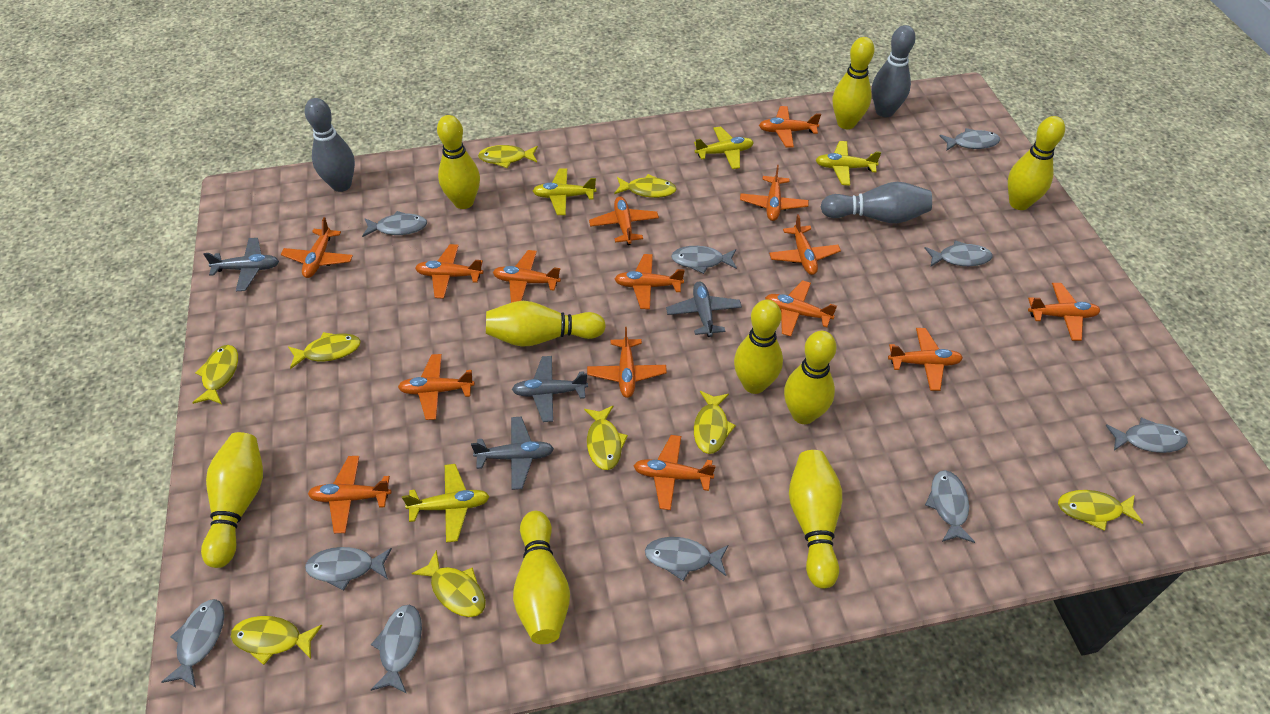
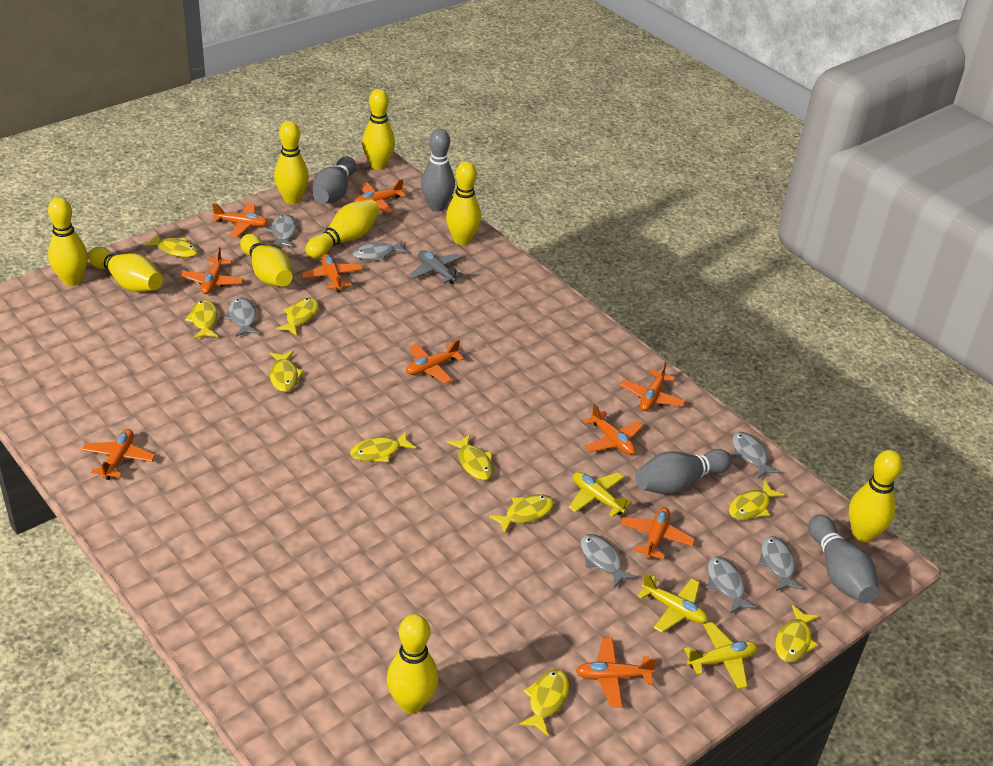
grey bowling pin: [304,98,355,192] [821,182,932,223] [872,25,916,117] = 3 -> [313,156,356,204] [421,129,455,212] [635,449,732,495] [808,515,879,603] = 4
grey fish: [161,599,224,688] [305,547,392,591] [362,211,427,237] [371,605,422,693] [645,537,728,581] [671,246,737,274] [925,240,993,267] [925,470,975,543] [939,128,1000,151] [1105,417,1188,453] = 10 -> [224,297,259,337] [266,214,297,248] [352,240,408,261] [580,534,637,588] [708,556,757,614] [732,432,780,479] [758,536,803,591] = 7
grey plane: [203,238,279,291] [471,417,554,490] [512,356,588,422] [666,282,742,337] = 4 -> [410,250,463,284] = 1
orange plane: [281,217,353,278] [308,456,391,533] [398,354,475,420] [415,244,483,299] [493,250,561,303] [587,327,667,398] [589,196,659,245] [615,254,685,309] [634,435,716,510] [740,165,809,221] [759,106,821,147] [765,280,837,336] [769,214,841,275] [888,328,963,391] [1028,283,1101,341] = 15 -> [81,429,156,480] [180,247,244,294] [212,203,268,237] [301,254,363,292] [355,179,406,213] [406,340,464,384] [576,638,657,707] [583,403,643,455] [620,361,686,411] [620,507,695,560] = 10
yellow fish: [192,345,238,404] [231,616,322,665] [288,332,361,369] [411,550,486,617] [478,145,538,168] [584,405,628,470] [614,174,676,198] [694,391,736,454] [1058,490,1143,531] = 9 -> [143,234,198,257] [185,300,218,339] [270,351,304,392] [276,297,319,336] [350,431,416,462] [447,434,493,480] [489,494,554,534] [519,669,569,736] [729,480,785,520] [775,605,820,662] = 10
yellow plane: [402,464,490,543] [533,168,596,215] [694,126,754,169] [816,141,881,186] = 4 -> [569,472,632,517] [638,573,708,633] [684,622,758,689] = 3

